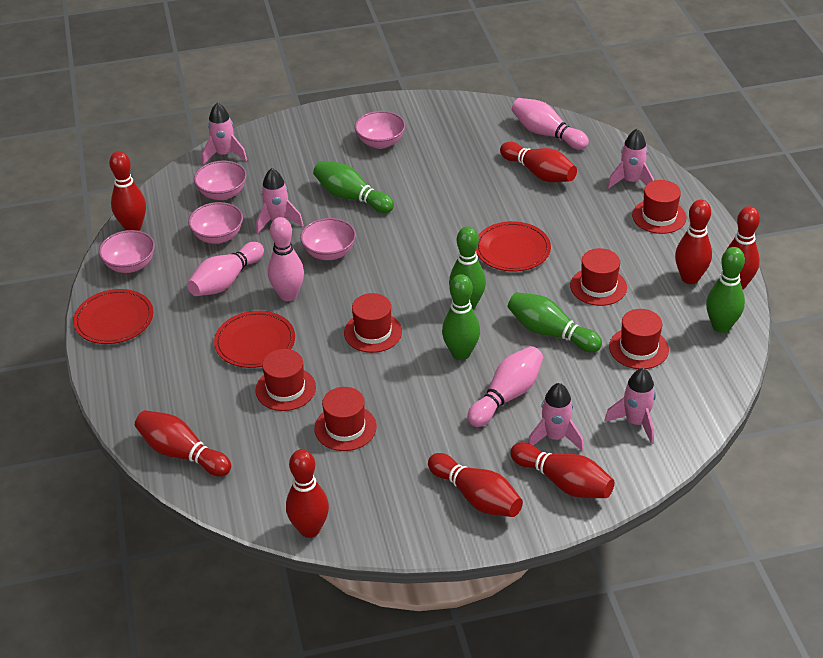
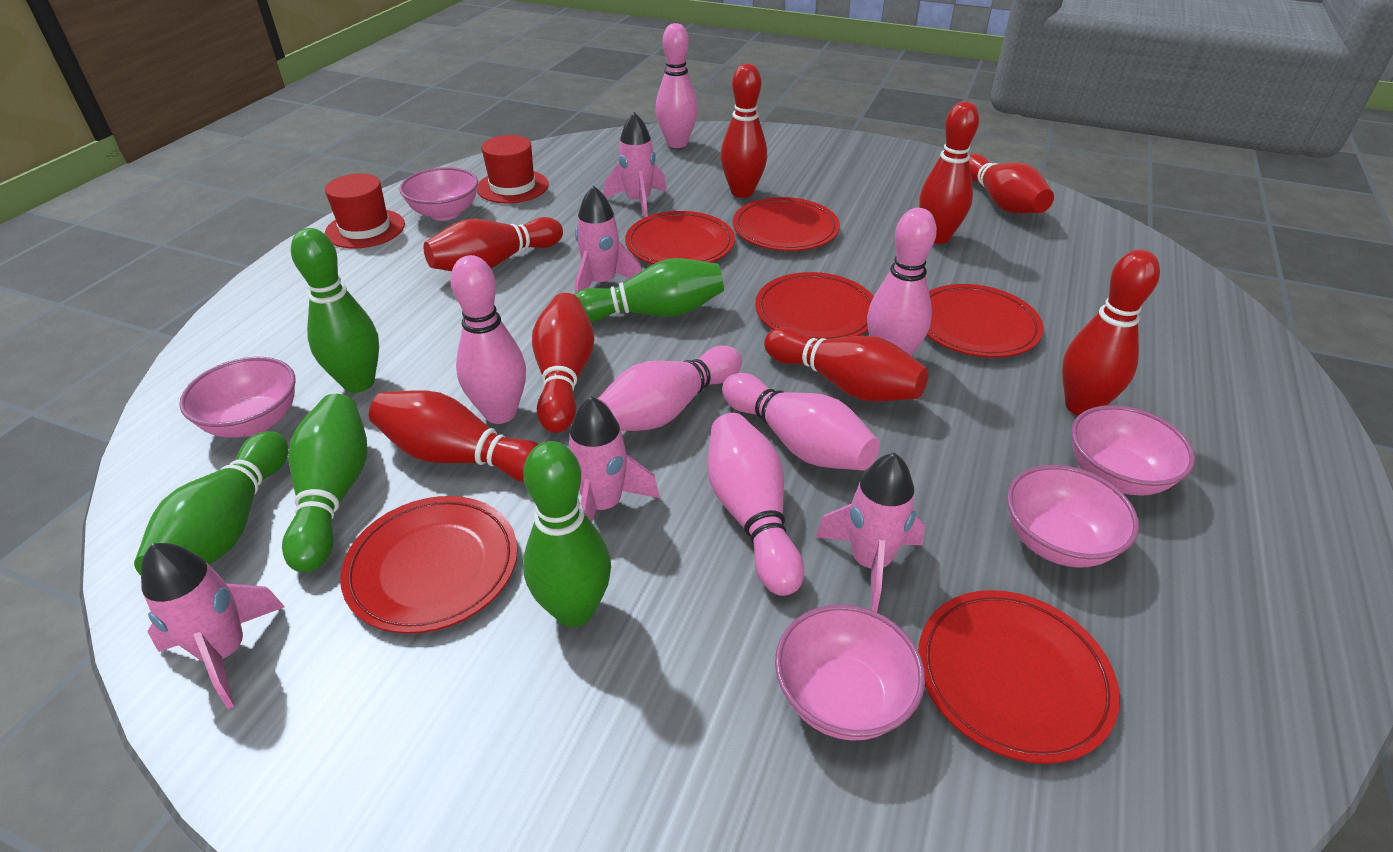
pink bowling pin: [187,242,264,296] [268,217,304,301] [467,346,543,427] [512,98,589,150] = 4 -> [450,255,526,424] [597,346,742,431] [656,23,698,148] [707,413,804,596] [722,373,880,471] [867,208,937,356] = 6
red hat: [255,349,316,411] [314,387,377,451] [344,293,402,353] [570,248,627,306] [609,309,669,369] [632,180,686,234] = 6 -> [325,173,405,248] [477,135,549,203] = 2
red plate: [73,289,153,344] [214,311,295,368] [476,221,551,272] = 3 -> [340,496,518,634] [625,211,735,264] [733,197,840,251] [755,272,874,340] [918,590,1120,764] [927,284,1043,358] = 6

